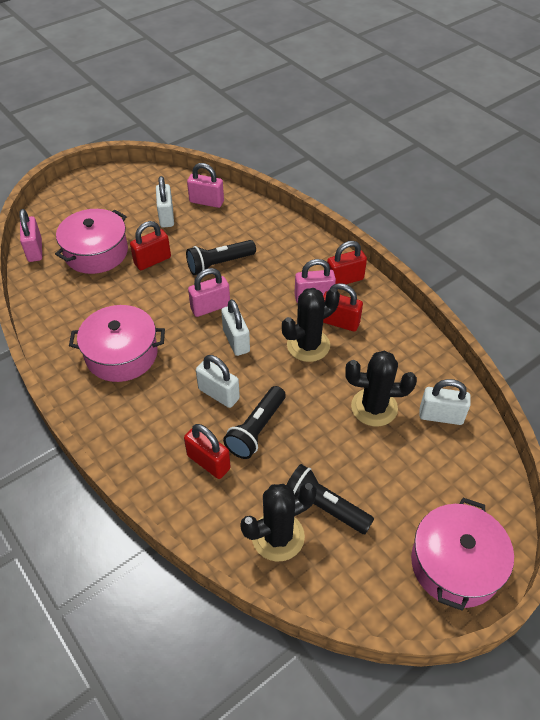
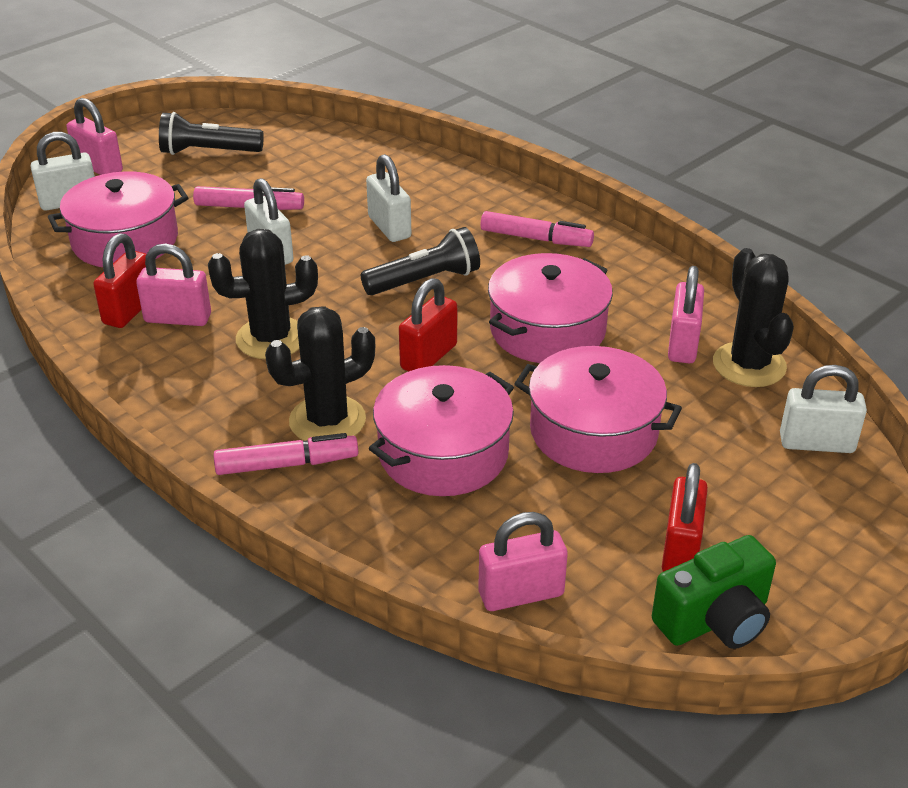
black flashlight: [186,240,256,275] [223,386,286,459] [286,464,374,534] = 3 -> [159,112,264,155] [361,227,480,295] = 2
green camera: none = 0 -> [652,535,776,649] = 1
pink marker: none = 0 -> [193,186,304,210] [213,433,358,475] [480,211,594,247] = 3
pink pot: [55,209,128,274] [69,305,165,382] [411,498,514,611] = 3 -> [48,171,189,267] [369,365,514,496] [488,253,613,363] [514,346,682,473] = 4
red padlock: [130,221,171,270] [184,424,231,479] [323,283,363,332] [327,241,367,284] = 4 -> [93,233,147,328] [399,278,457,372] [662,463,708,572] = 3

